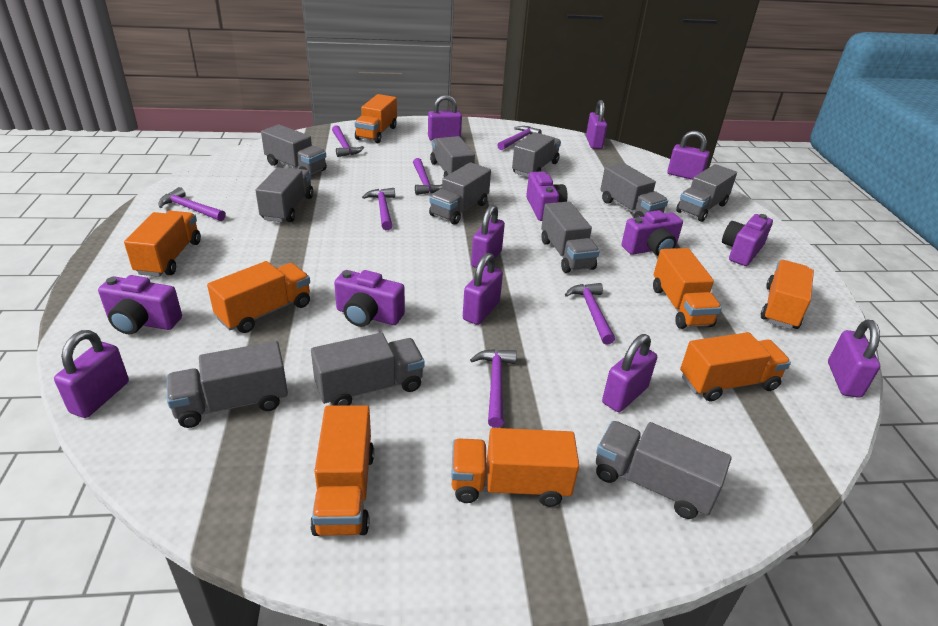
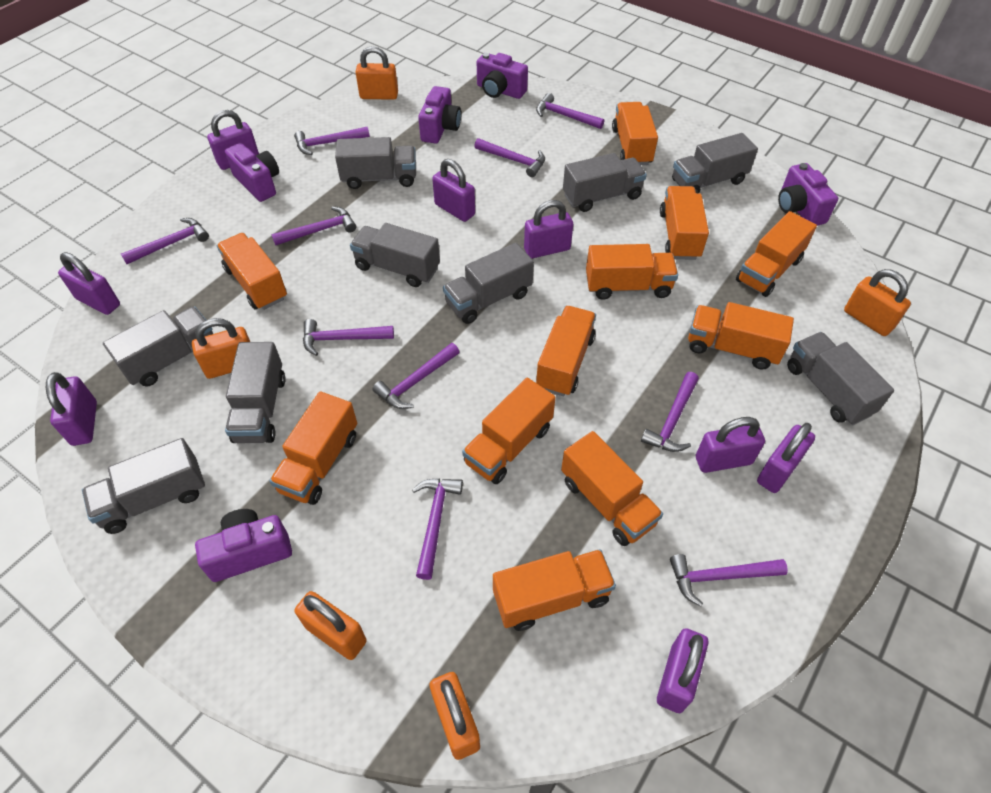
grey truck: [167,341,288,428] [255,167,313,222] [261,124,327,175] [311,333,425,406] [429,162,491,225] [430,136,475,177] [512,132,561,177] [541,201,600,273] [596,421,732,519] [600,163,668,218] [676,164,737,222] = 11 -> [82,438,205,534] [103,306,213,387] [225,342,286,443] [335,137,416,189] [350,223,440,287] [443,243,534,324] [563,153,647,212] [672,133,758,193] [787,332,894,425] = 9
orange padlock: none = 0 -> [192,318,250,379] [295,591,367,660] [356,46,398,100] [430,672,480,760] [844,269,911,336] = 5
orange truck: [124,211,201,277] [207,261,310,333] [310,405,374,536] [355,94,397,143] [451,428,579,507] [653,248,722,329] [680,332,791,401] [761,260,814,329] = 8 -> [217,233,287,310] [270,391,357,505] [462,378,556,484] [493,549,616,631] [536,306,596,396] [561,431,663,546] [586,244,678,300] [612,102,658,165] [660,186,709,260] [688,302,794,370] [736,211,817,297] = 11
purple hammer: [158,187,226,221] [332,125,364,157] [362,188,395,230] [413,158,442,195] [470,349,517,428] [498,126,542,150] [565,283,615,344] = 7 -> [121,218,209,264] [271,206,356,246] [294,127,370,155] [303,319,394,356] [373,343,459,409] [412,479,463,580] [474,138,545,177] [536,93,604,129] [641,372,699,452] [670,554,788,607] = 10

